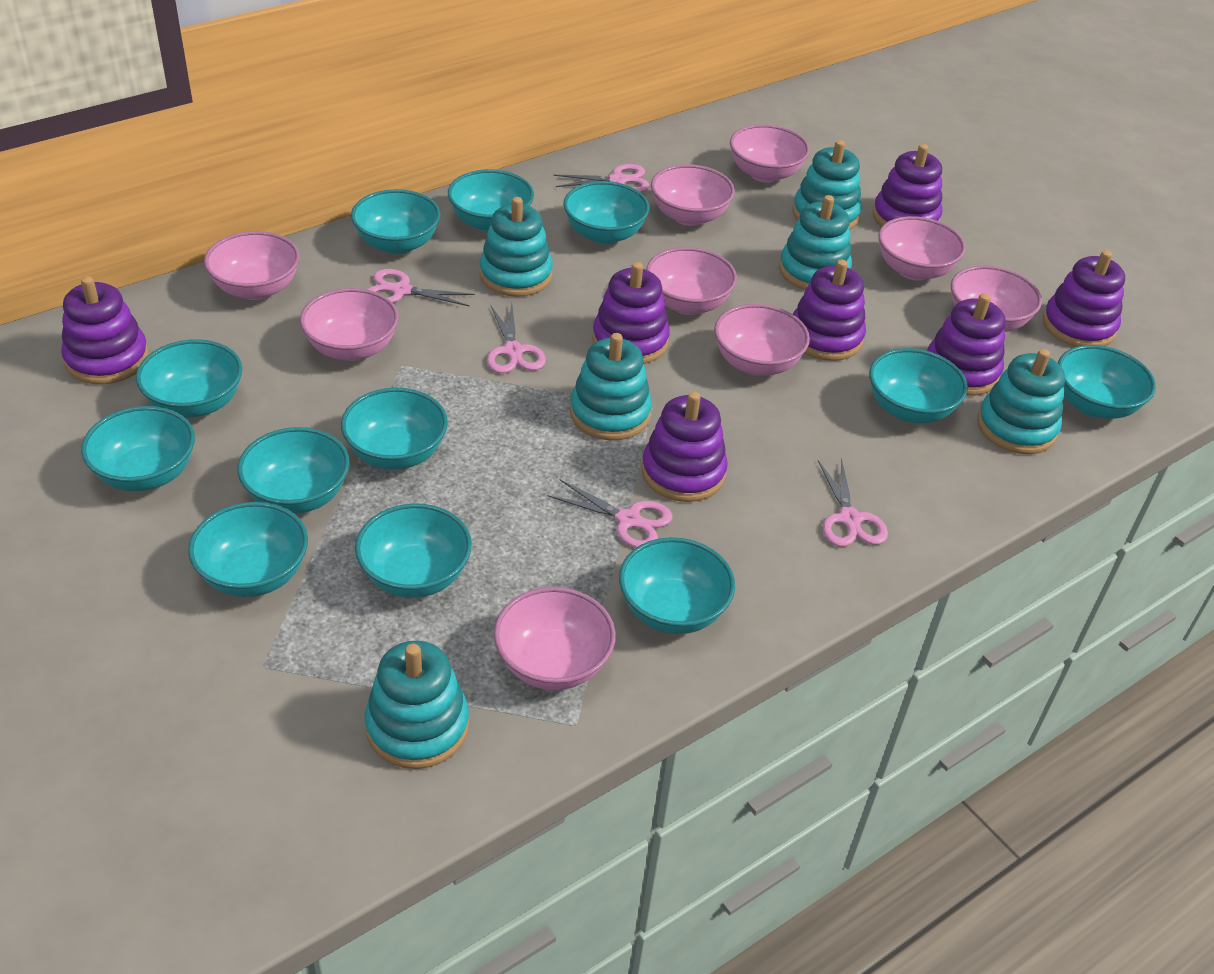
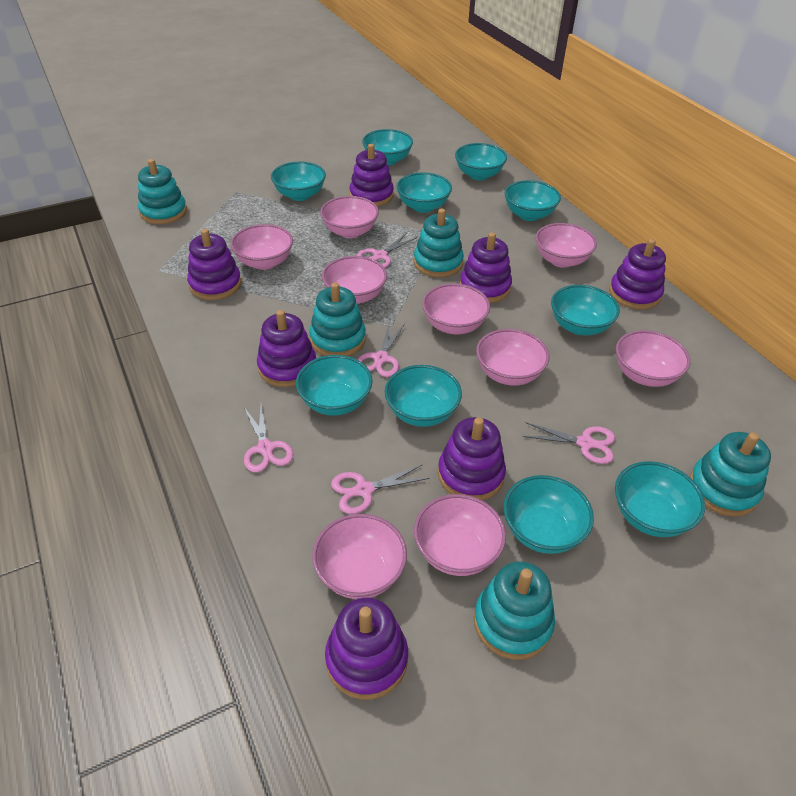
turquoise bowl: [81,406,195,491] [136,339,243,418] [188,502,308,597] [237,427,350,514] [341,388,448,470] [351,189,440,254] [355,503,472,598] [448,169,534,232] [563,181,649,244] [619,537,735,634] [869,348,968,423] [1058,345,1156,419] = 12 -> [271,161,326,201] [296,355,373,416] [362,129,413,165] [385,365,462,427] [396,172,452,213] [455,143,507,180] [503,475,594,554] [504,180,561,221] [551,285,620,335] [615,461,705,537] = 10
turquoise stacking toy: [365,641,469,769] [479,197,553,297] [570,333,652,441] [779,195,852,290] [792,140,862,230] [977,349,1065,454] = 6 -> [138,159,187,224] [309,282,366,356] [414,209,464,277] [474,561,555,660] [690,432,771,517] = 5

